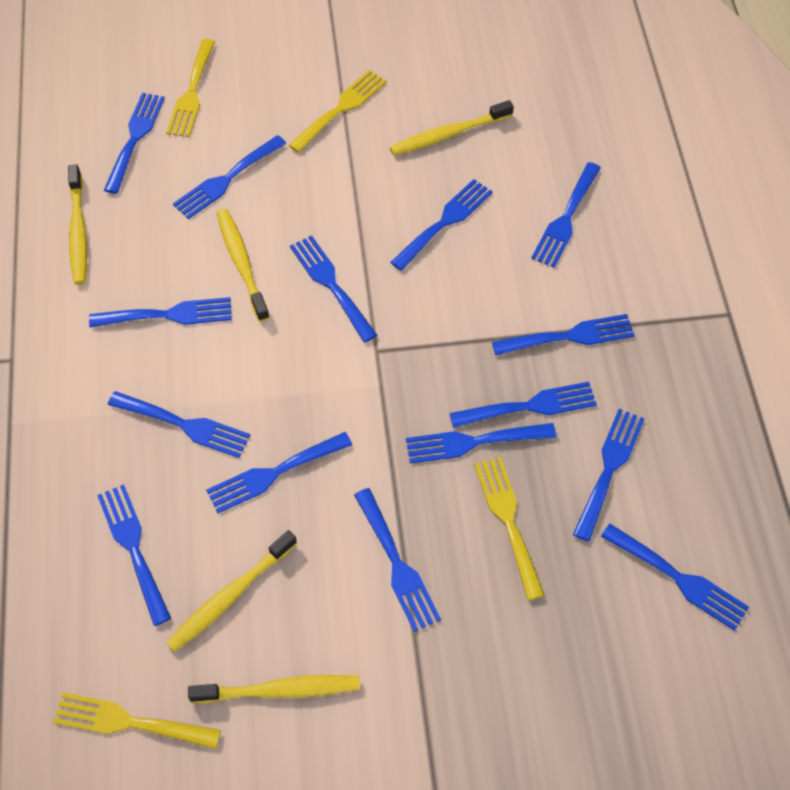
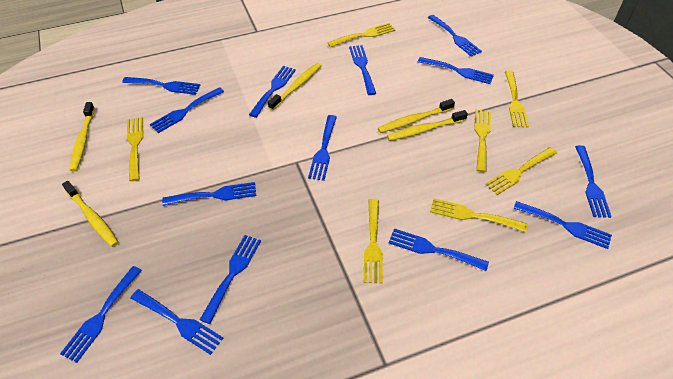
blue fork: [89,297,232,328] [97,484,171,626] [104,93,165,194] [108,391,251,458] [173,135,286,219] [206,432,352,514] [290,235,377,342] [354,488,441,632] [390,179,493,271] [406,423,556,464] [449,382,597,428] [492,314,635,355] [531,162,601,268] [573,409,645,541] [601,524,749,631] = 15 -> [60,266,142,363] [122,77,200,95] [131,289,223,355] [150,87,224,133] [162,182,257,206] [200,235,261,324] [249,66,296,118] [308,115,337,181] [349,45,376,95] [389,229,489,271] [418,57,494,84] [428,15,482,57] [513,201,612,249] [575,145,612,218] = 14
yellow fork: [53,692,221,749] [166,39,215,137] [288,70,387,153] [474,457,545,600] = 4 -> [127,117,143,181] [327,23,395,47] [364,199,383,284] [430,198,527,232] [474,109,491,172] [485,147,557,195] [505,71,529,128] = 7

